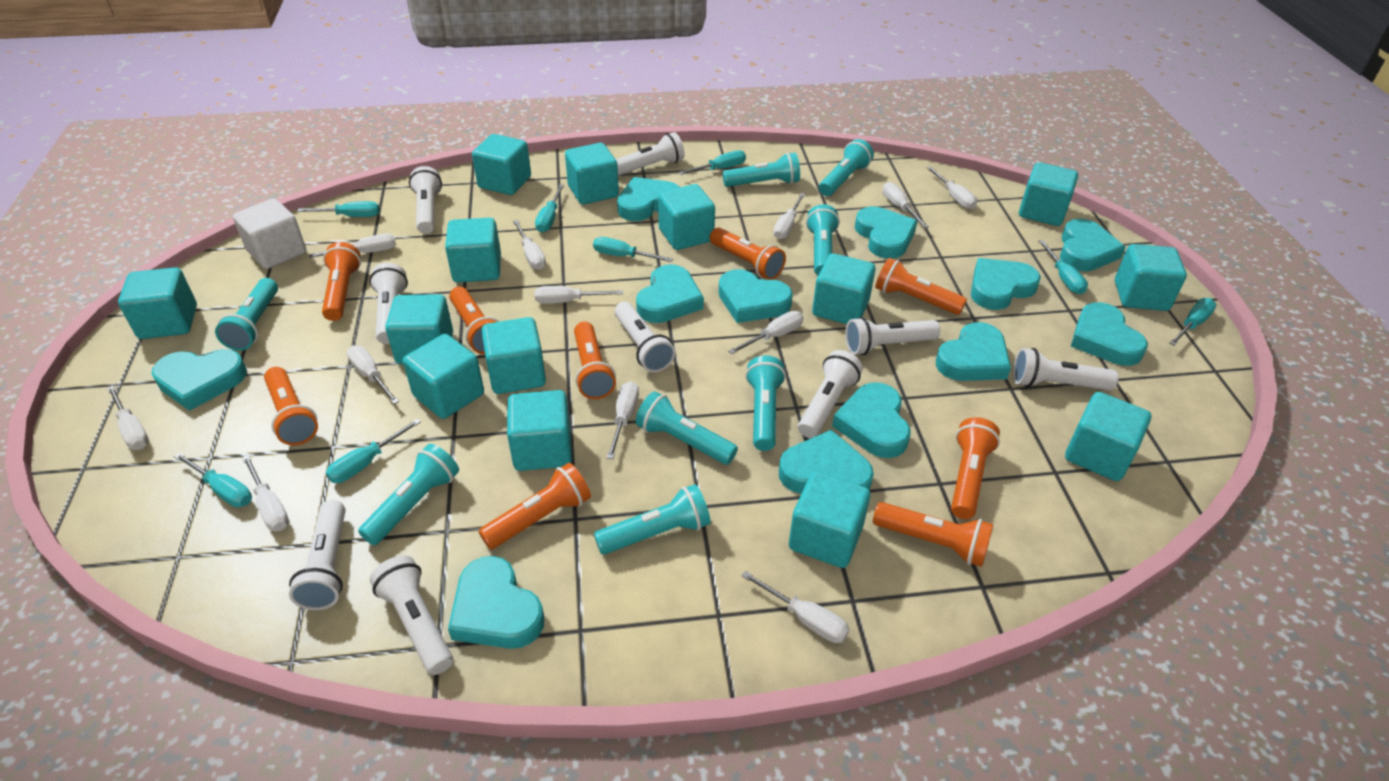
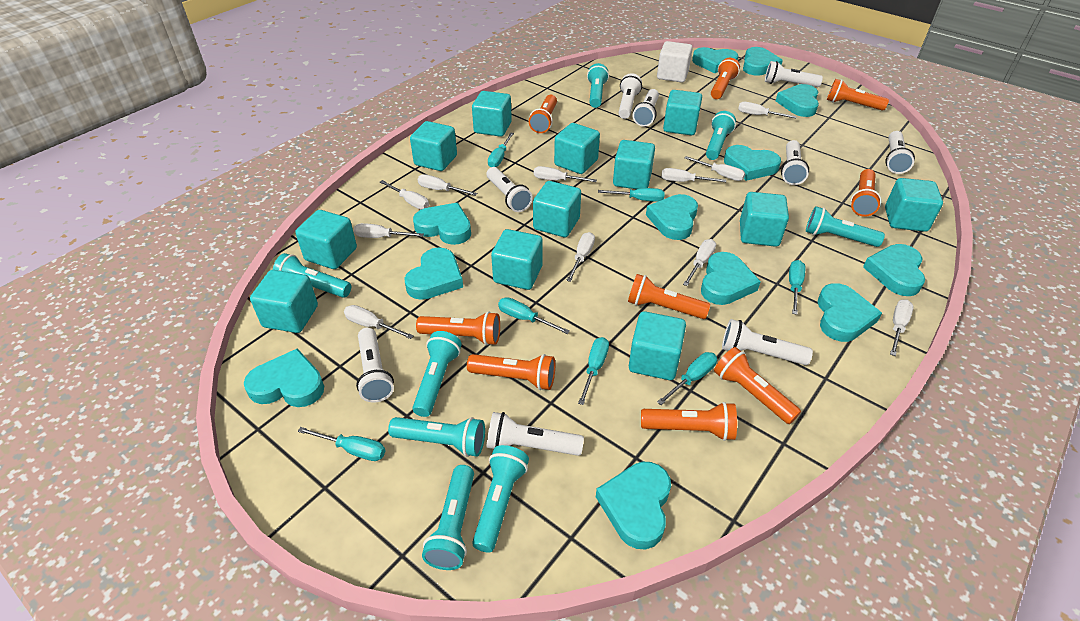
turquoise cube: [118,267,197,339] [385,294,453,364] [403,334,484,419] [445,218,501,283] [472,134,531,195] [481,317,546,394] [507,390,572,471] [565,143,619,205] [658,184,715,250] [789,471,870,568] [812,253,875,324] [1019,162,1078,226] [1065,392,1151,481] [1115,244,1187,311] = 14 -> [250,270,318,333] [295,210,357,269] [410,121,457,171] [472,91,512,137] [491,229,543,290] [533,181,581,237] [554,123,600,174] [613,140,655,189] [629,311,686,380] [663,90,702,135] [740,192,789,247] [885,178,943,232] = 12
turquoise screwdriver: [174,452,252,507] [297,201,380,217] [326,419,421,483] [535,184,564,233] [593,237,673,262] [678,150,746,175] [1038,240,1088,294] [1169,298,1216,346] = 8 -> [298,427,385,461] [488,132,514,167] [498,297,570,334] [578,337,609,405] [598,188,665,202] [657,352,717,405] [789,260,805,315] = 7
white screwdriver: [107,386,149,450] [242,455,289,531] [309,233,396,258] [347,346,399,404] [513,220,546,270] [535,286,623,304] [607,381,639,459] [728,311,803,354] [741,571,849,643] [773,193,805,239] [882,182,929,228] [927,166,977,209] = 12 -> [344,305,414,339] [354,223,424,238] [380,180,429,210] [417,174,477,196] [534,166,597,182] [566,232,595,282] [661,168,726,182] [683,239,716,286] [685,156,745,181] [738,102,797,118] [890,299,914,356] = 11

